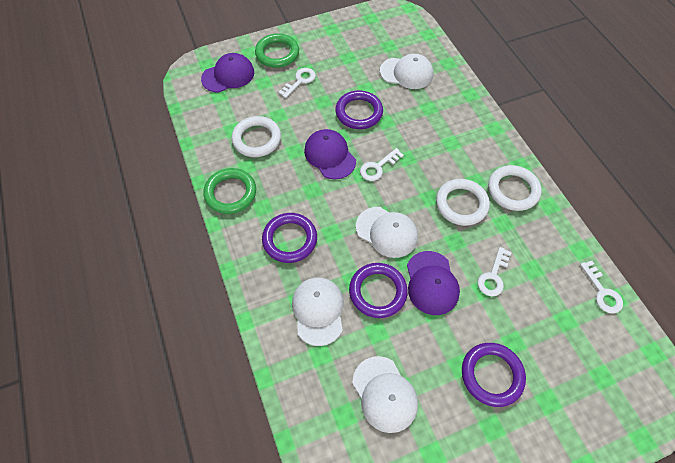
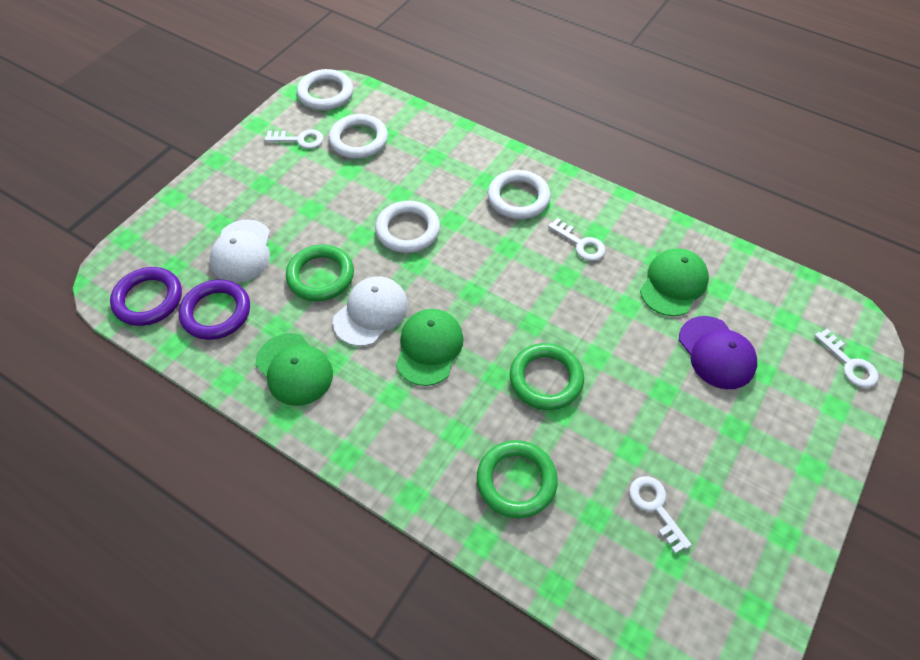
green cap: none = 0 -> [256,333,333,406] [396,309,464,386] [640,248,709,316] = 3
green ring: [204,168,256,214] [255,33,299,68] = 2 -> [286,245,354,301] [477,440,558,518] [510,343,584,410] = 3
purple cap: [201,53,254,93] [304,129,356,179] [407,251,460,315] = 3 -> [679,316,757,389] = 1
purple ring: [262,213,317,263] [335,91,383,129] [349,263,408,318] [462,343,526,407] = 4 -> [110,267,182,326] [179,279,250,340] = 2
white cap: [292,278,344,346] [352,356,418,433] [356,207,418,258] [380,54,433,89] = 4 -> [210,219,270,283] [333,276,408,346] = 2
white ring: [232,116,281,157] [436,179,490,226] [488,165,542,211] = 3 -> [297,69,353,110] [329,114,388,159] [375,201,440,253] [488,170,551,219] = 4

